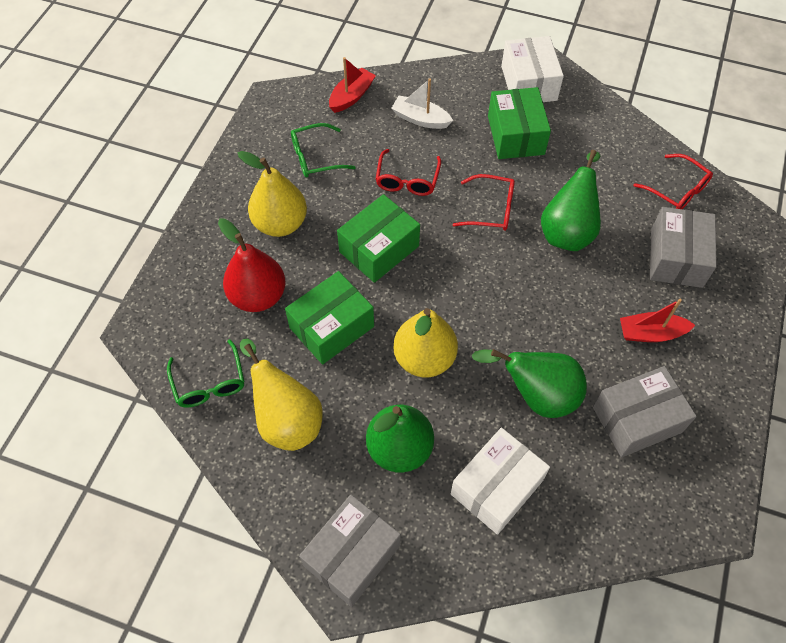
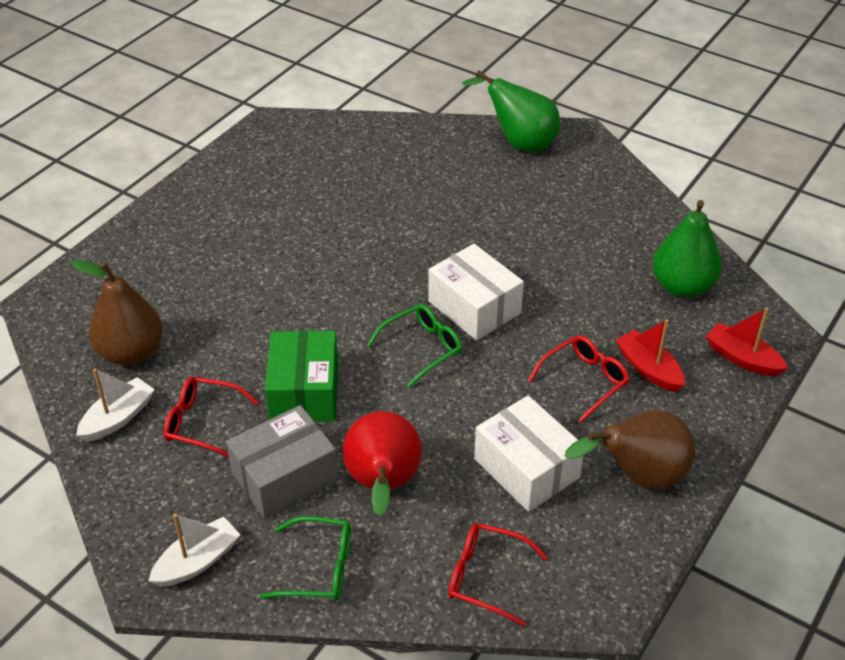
brown pear: none = 0 -> [71,260,163,365] [565,410,695,490] = 2
green box: [285,271,374,365] [337,194,420,283] [488,87,551,159] = 3 -> [265,331,338,421] = 1
green pear: [366,405,434,472] [471,349,587,418] [541,150,601,251] = 3 -> [462,70,560,152] [652,200,722,298] = 2
grey box: [299,495,401,607] [593,366,697,457] [650,207,717,288] = 3 -> [226,405,338,519] = 1
white boat: [391,78,453,129] = 1 -> [76,368,155,442] [148,514,240,587] = 2
yellow pear: [238,151,307,237] [240,339,323,451] [393,308,458,378] = 3 -> none = 0

